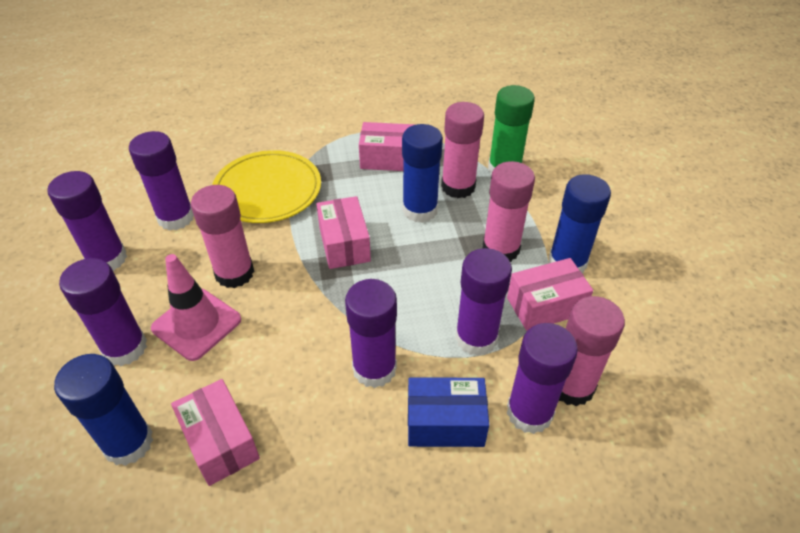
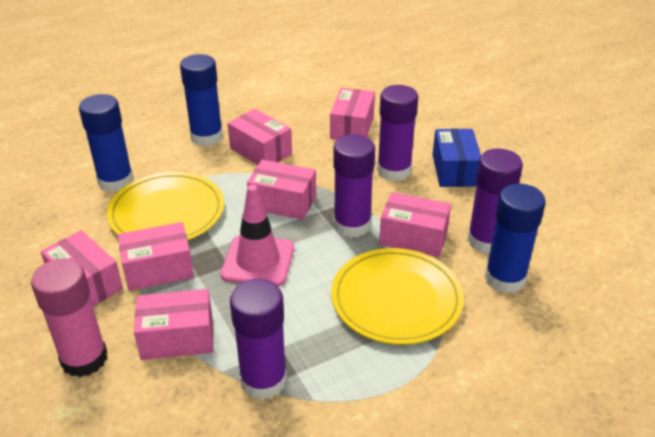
green glue stick: [488,85,535,175] = 1 -> none = 0
pink box: [171,379,260,486] [316,196,371,269] [359,122,415,171] [507,258,593,331] = 4 -> [41,230,123,306] [118,222,194,291] [134,289,213,360] [228,109,292,165] [247,160,316,220] [330,88,375,140] [379,192,451,257] = 7
pink glue stick: [191,185,254,288] [441,102,484,198] [483,161,535,262] [559,296,625,406] = 4 -> [31,258,107,377] = 1
purple glue stick: [47,171,127,271] [59,258,147,366] [129,131,194,231] [345,279,397,388] [455,248,512,356] [507,323,578,434] = 6 -> [230,279,287,400] [333,134,375,238] [377,85,418,181] [467,149,523,254] = 4
yellow plate: [212,150,321,223] = 1 -> [107,172,224,240] [331,248,464,345] = 2

